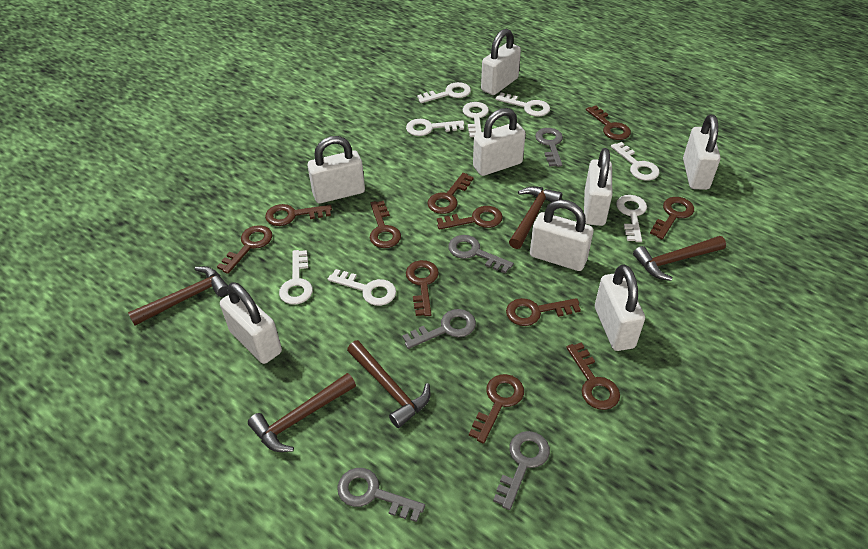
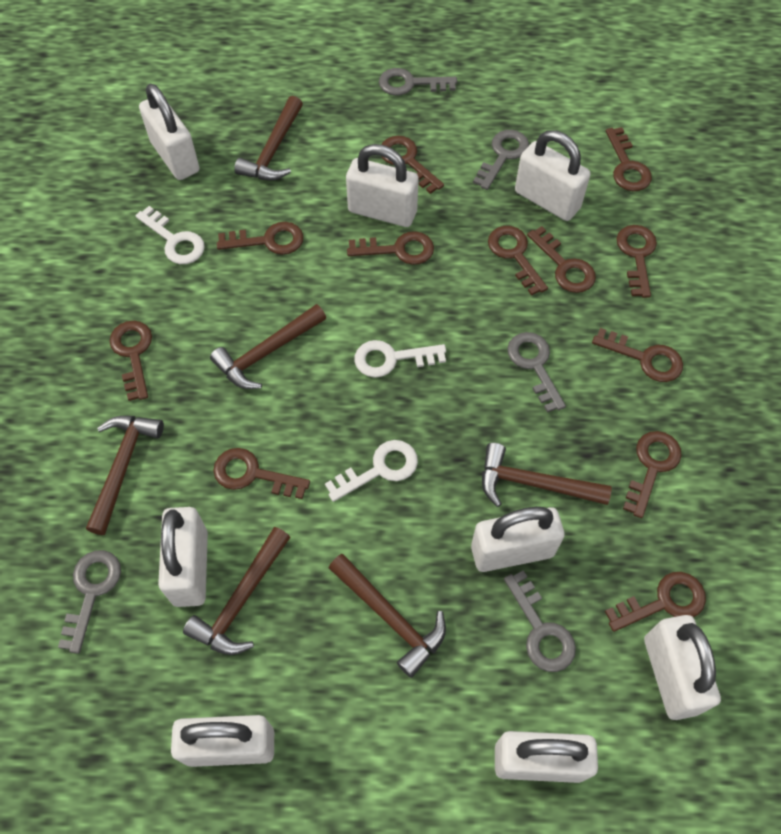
brown hammer: [128,266,228,326] [248,373,356,452] [347,340,430,428] [509,186,562,249] [633,236,726,281] = 5 -> [86,416,164,535] [183,527,291,655] [210,304,326,389] [234,96,303,181] [329,554,446,678] [482,443,612,507] = 6
brown key: [217,225,273,274] [265,204,332,226] [370,201,401,248] [406,260,439,316] [427,173,474,214] [437,206,503,230] [469,374,524,444] [506,298,581,326] [566,342,620,410] [586,106,631,140] [650,197,694,240] = 11 -> [110,321,152,401] [213,448,310,499] [217,222,303,255] [347,231,434,265] [381,136,444,194] [488,226,548,295] [527,226,596,293] [592,328,683,382] [605,572,706,632] [606,127,652,191] [617,225,657,298] [623,431,682,518] = 12
white key: [279,250,313,305] [328,269,396,306] [406,119,464,136] [417,82,471,103] [463,102,489,137] [495,92,550,117] [611,142,660,181] [616,195,647,242] = 8 -> [135,206,205,264] [325,440,418,502] [354,340,446,378] = 3

